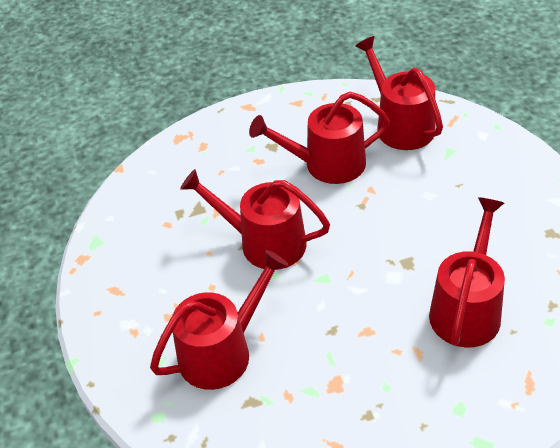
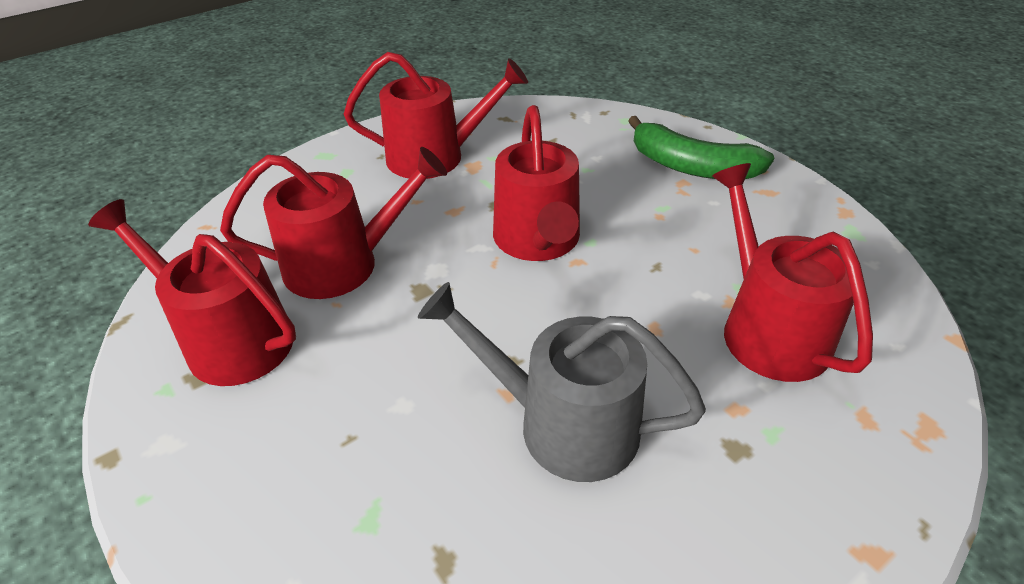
green banana: none = 0 -> [628,116,774,179] = 1
grey watering can: none = 0 -> [418,282,706,482] = 1

